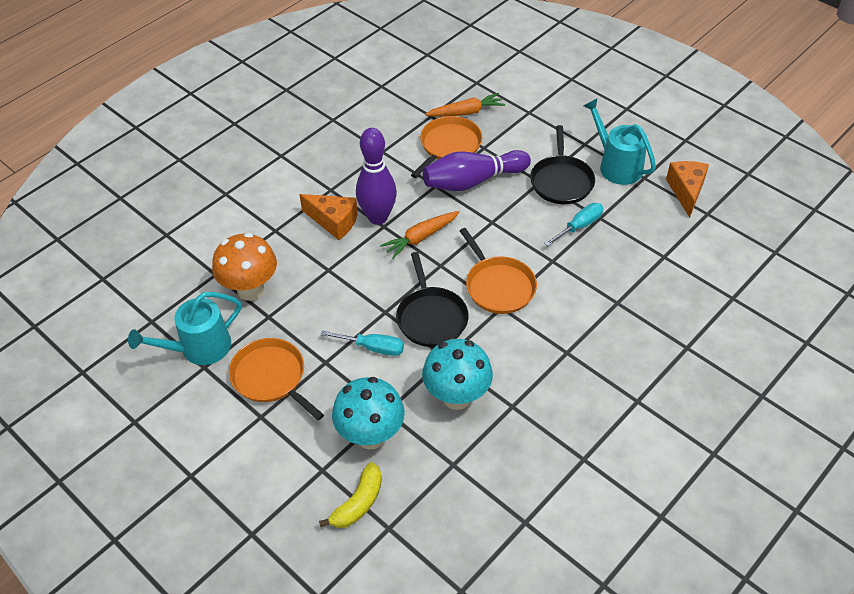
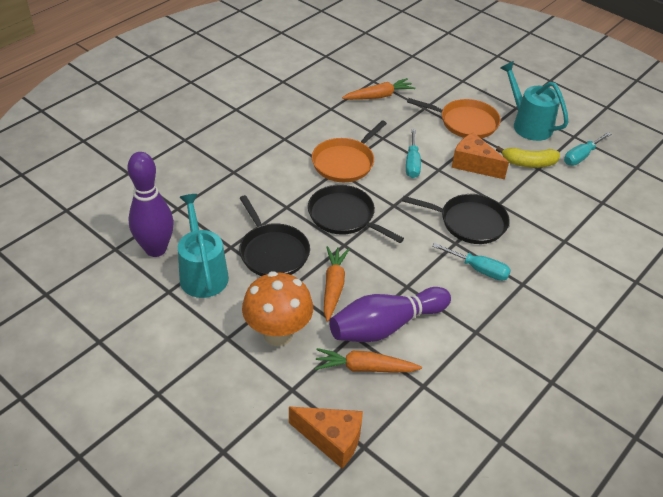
black pan: [396,252,469,347] [530,125,595,204] = 2 -> [239,195,310,276] [308,185,404,243] [402,194,510,244] = 3
orange carrot: [380,211,459,259] [425,93,505,117] = 2 -> [315,348,422,372] [324,246,349,322] [342,78,415,100] = 3
orange pan: [229,338,324,420] [411,116,482,178] [460,228,537,314] = 3 -> [312,120,387,182] [407,98,501,138] = 2
turquoise mushroom: [332,377,405,450] [422,339,493,410] = 2 -> none = 0
turquoise screwdriver: [321,330,404,356] [544,203,604,246] = 2 -> [406,129,421,178] [432,243,511,281] [564,132,611,166] = 3

